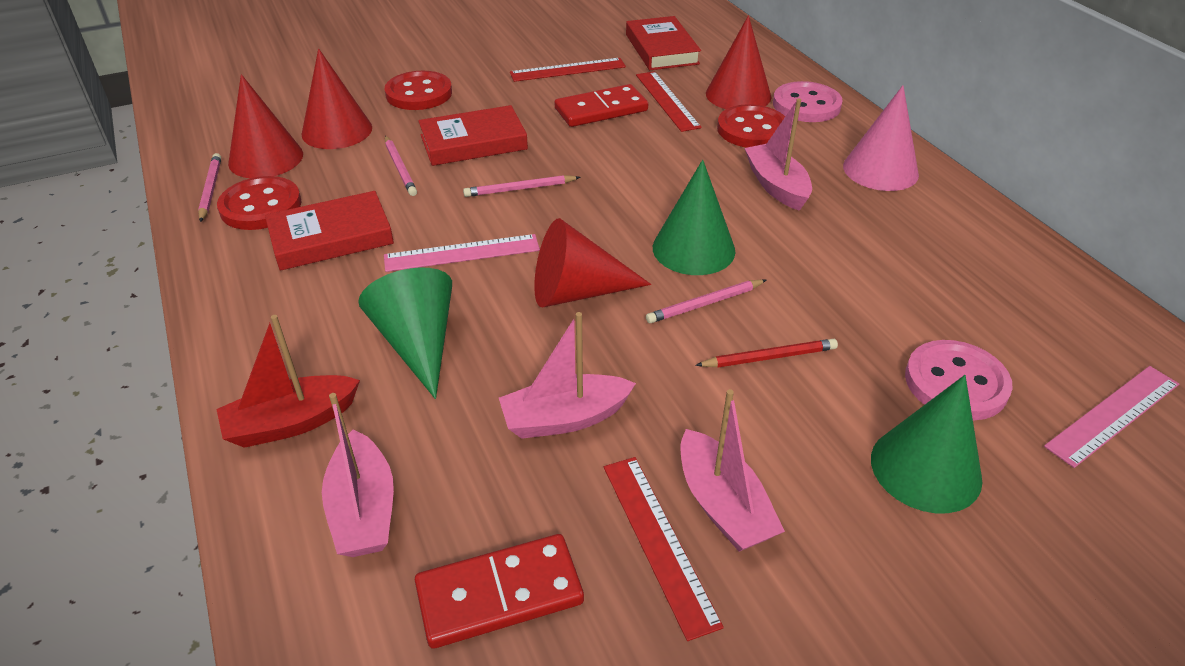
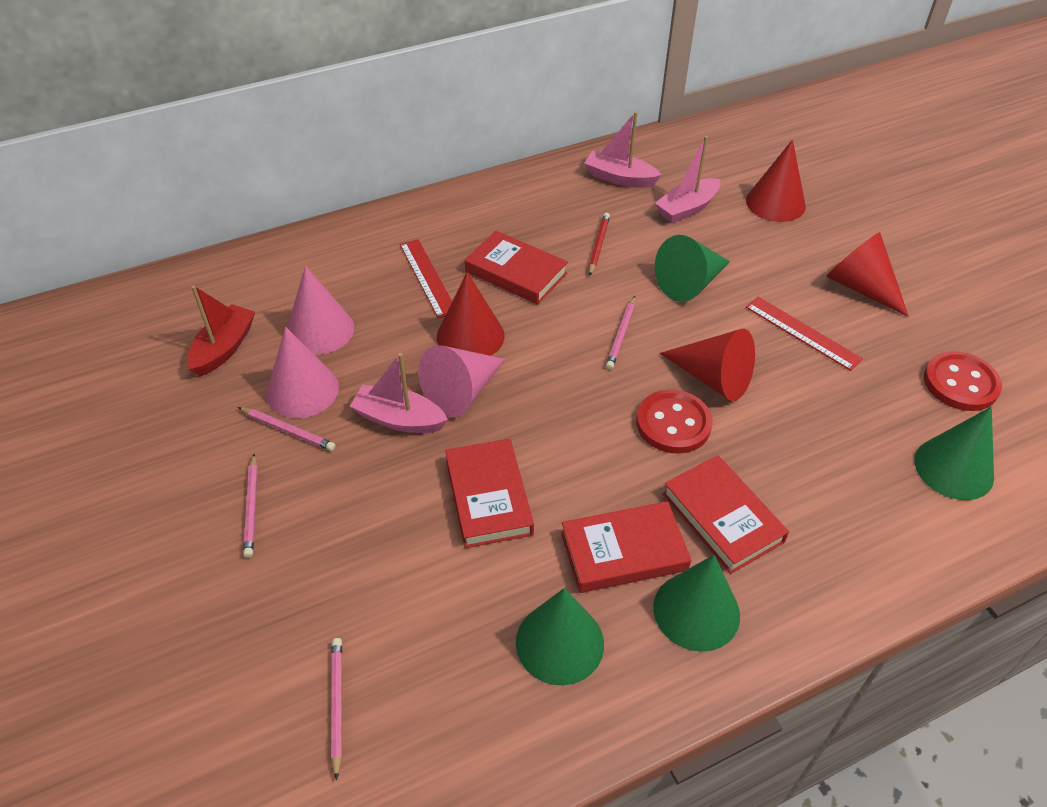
green cone: [358,267,452,399] [653,160,735,275] [871,375,982,513] = 3 -> [516,588,604,685] [653,555,740,652] [655,235,730,302] [914,407,994,500] = 4
pink boat: [322,393,394,557] [499,312,636,439] [680,389,785,552] [744,98,812,211] = 4 -> [350,353,448,433] [584,111,661,188] [655,136,720,223] = 3
pink button: [773,81,843,122] [905,340,1013,421] = 2 -> none = 0
pink cone: [843,85,919,191] = 1 -> [266,327,339,418] [287,266,354,355] [418,345,505,417] = 3
pink ruler: [384,234,540,272] [1044,366,1179,468] = 2 -> none = 0
red book: [265,191,394,271] [418,105,528,166] [626,16,701,70] = 3 -> [445,439,534,548] [465,231,568,305] [561,501,691,593] [662,455,789,574] = 4
red button: [217,176,302,230] [385,71,452,110] [717,104,785,147] = 3 -> [636,389,713,454] [924,351,1002,411] = 2
red domino: [415,534,584,649] [555,84,648,127] = 2 -> none = 0
red ruler: [510,58,626,82] [604,457,724,641] [636,71,702,132] = 3 -> [400,239,452,319] [746,297,863,371] = 2

